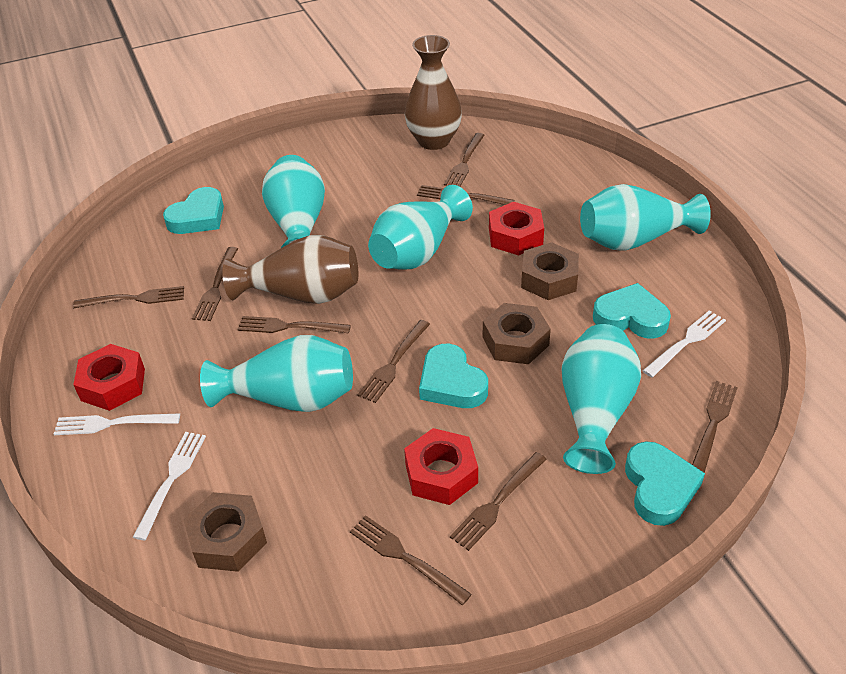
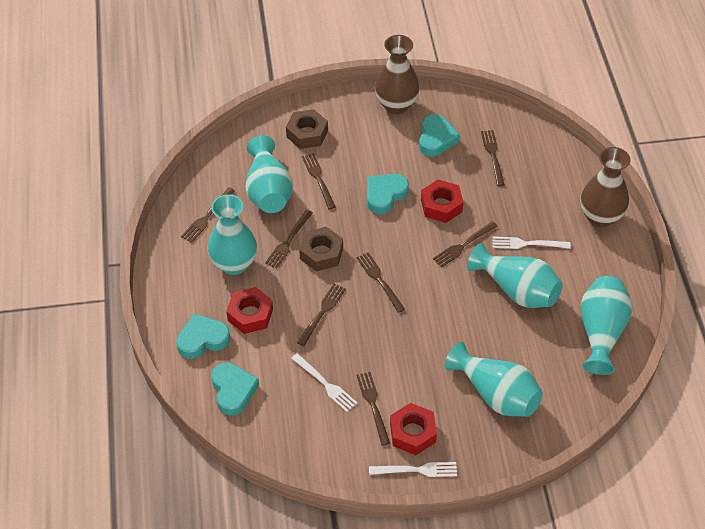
brown fork: [73,286,184,308] [192,247,238,321] [237,316,351,334] [350,515,472,605] [357,320,430,403] [417,185,514,205] [444,133,484,187] [450,452,547,551] [692,381,738,473] = 9 -> [181,187,235,243] [265,210,313,269] [297,283,346,346] [302,153,336,209] [356,252,405,313] [356,372,390,446] [433,221,498,267] [481,130,505,186] = 8
brown nut: [184,492,267,572] [483,303,551,364] [521,242,579,300] = 3 -> [286,109,328,149] [299,227,343,272] = 2

